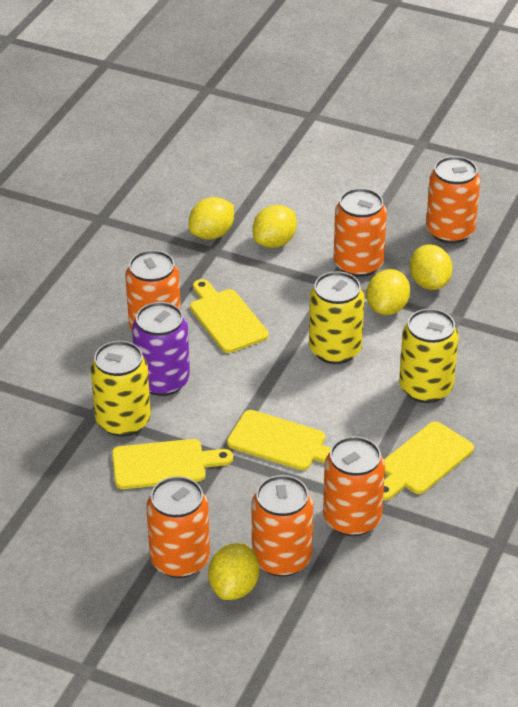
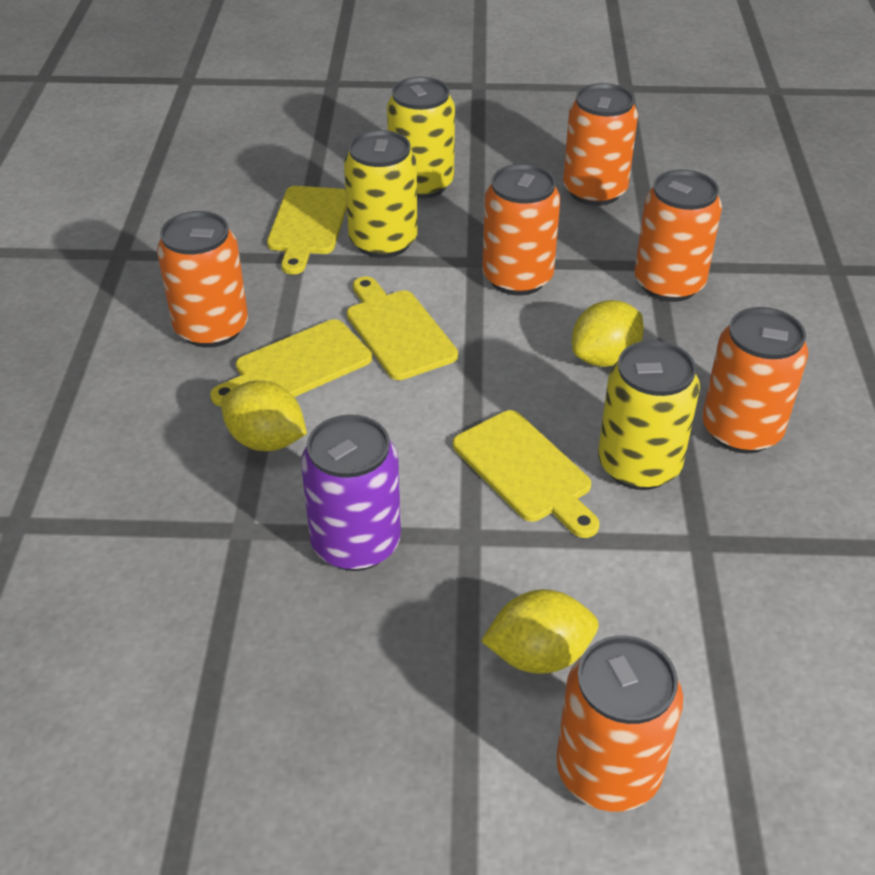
yellow lemon: [189,197,234,240] [208,543,260,600] [252,205,297,248] [367,269,410,315] [410,244,453,290] = 5 -> [221,381,307,451] [481,589,599,674] [572,300,644,367] = 3

